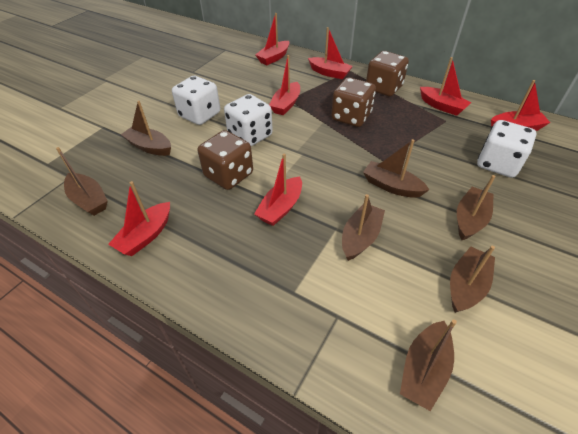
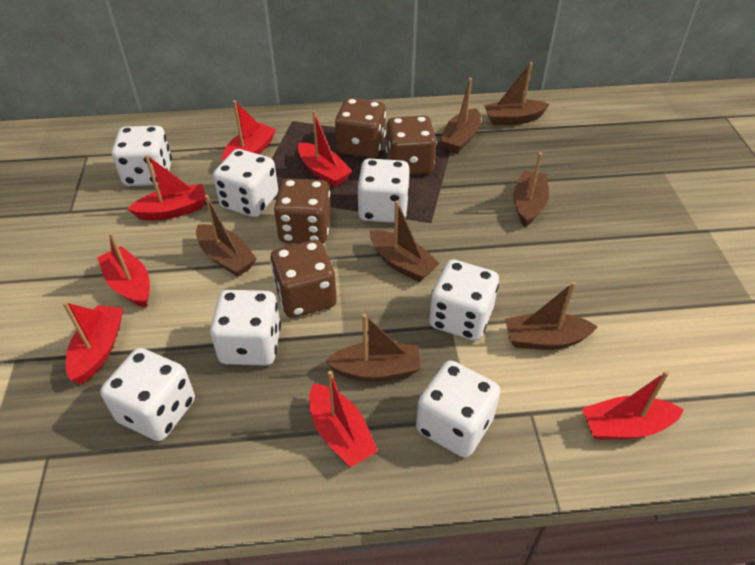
brown dice: [198,130,253,190] [331,77,376,127] [366,51,409,96] = 3 -> [270,240,337,318] [274,178,331,244] [335,98,386,158] [386,115,437,175] = 4
white dice: [172,76,220,125] [224,94,273,146] [477,120,537,178] = 3 -> [100,348,195,441] [112,126,172,186] [210,290,281,366] [213,149,278,217] [357,159,410,223] [416,360,500,458] [429,259,499,341] = 7

